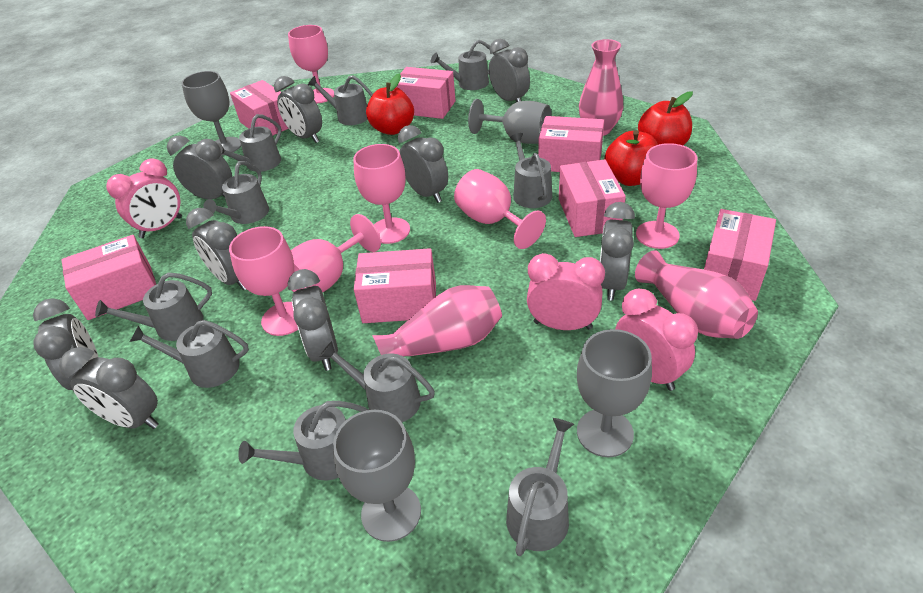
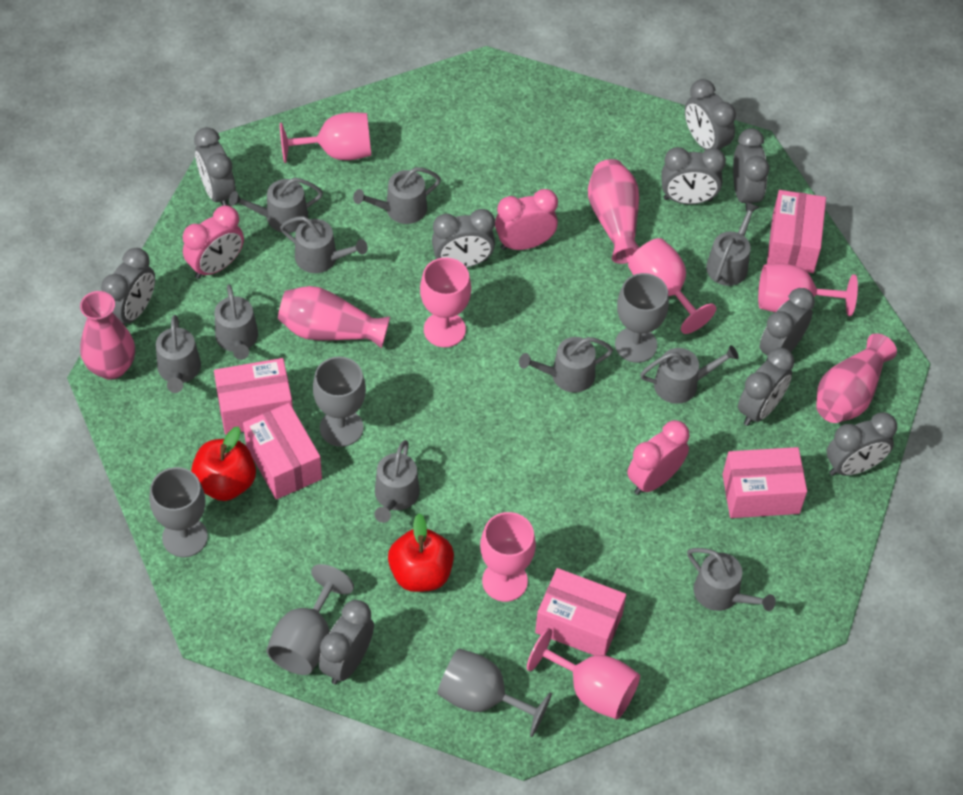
grey clock: [33,298,98,390] [59,347,159,429] [167,136,232,199] [186,208,246,290] [274,76,322,143] [288,269,338,371] [398,125,448,203] [489,39,530,102] [600,202,635,301] = 9 -> [101,248,155,324] [194,127,236,206] [319,600,374,685] [432,209,495,268] [661,147,726,204] [685,79,736,150] [733,128,769,211] [738,348,794,426] [759,288,815,361] [827,412,897,476] = 10
grey goblet: [181,71,241,155] [333,410,421,542] [468,99,552,144] [577,329,652,457] = 4 -> [149,467,208,557] [266,564,354,675] [313,357,366,447] [437,648,552,737] [615,273,669,363] = 5
pink box: [61,235,156,320] [230,80,289,136] [354,248,436,323] [397,67,456,119] [538,116,604,172] [559,159,626,237] [704,209,776,301] = 7 -> [214,358,293,435] [243,403,322,499] [535,568,626,656] [723,447,807,518] [767,190,826,273] = 5
pink vase: [372,285,502,357] [579,39,623,136] [635,250,758,339] = 3 -> [80,291,135,380] [278,286,390,348] [588,159,640,264] [816,333,897,423] = 4
red apple: [366,74,414,135] [604,130,658,186] [638,91,693,146] = 3 -> [191,426,256,501] [388,513,454,592] = 2

